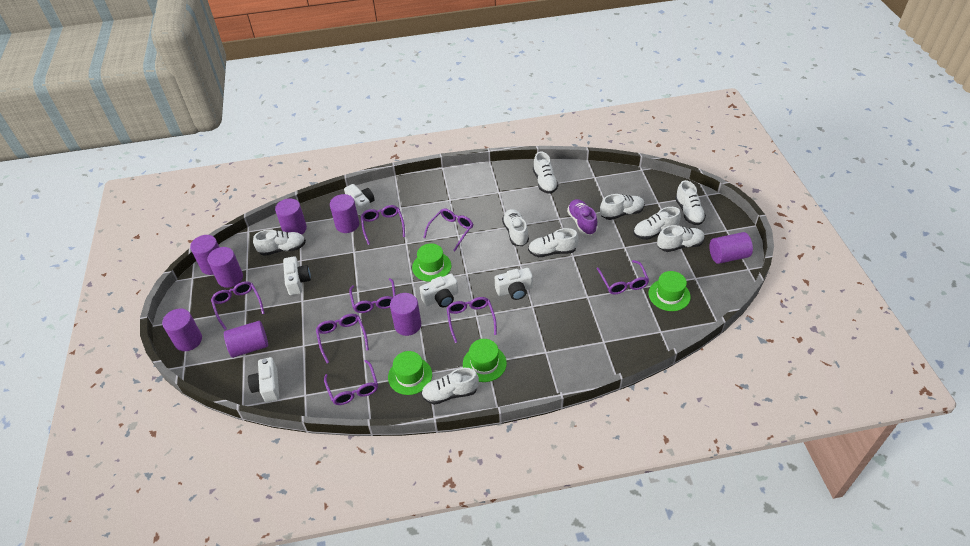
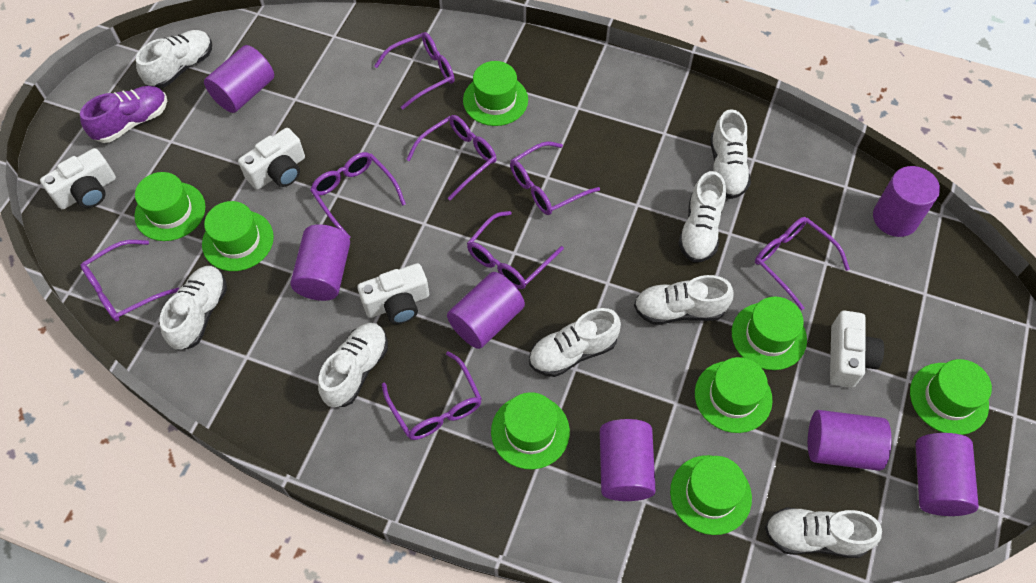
green hat: [388,351,432,395] [412,243,451,282] [463,339,507,382] [648,271,691,311] = 4 -> [134,172,205,241] [202,201,274,271] [463,61,528,126] [491,392,570,469] [670,455,752,535] [695,357,773,433] [732,297,807,370] [910,359,992,435] = 8
purple cylinder: [162,309,202,351] [190,235,219,275] [207,247,243,288] [224,321,268,358] [275,198,307,234] [330,194,359,233] [390,293,421,336] [709,232,753,264] = 8 -> [204,45,274,113] [290,224,350,301] [447,272,525,349] [600,419,656,501] [808,410,892,471] [873,166,940,237] [916,433,979,516] = 7
white camera: [248,357,279,403] [283,256,311,295] [344,184,375,216] [420,274,458,307] [495,268,533,300] = 5 -> [40,148,116,209] [238,128,305,190] [357,263,429,324] [830,310,884,388] = 4
white shoe: [253,229,306,256] [421,368,479,405] [502,209,529,246] [528,228,579,257] [533,152,558,194] [600,194,645,220] [633,207,681,240] [657,225,705,252] [675,180,706,225] = 9 -> [136,30,212,88] [159,266,227,350] [318,323,388,407] [529,308,621,377] [634,275,734,324] [678,171,726,262] [710,109,751,199] [765,507,882,558] = 8

